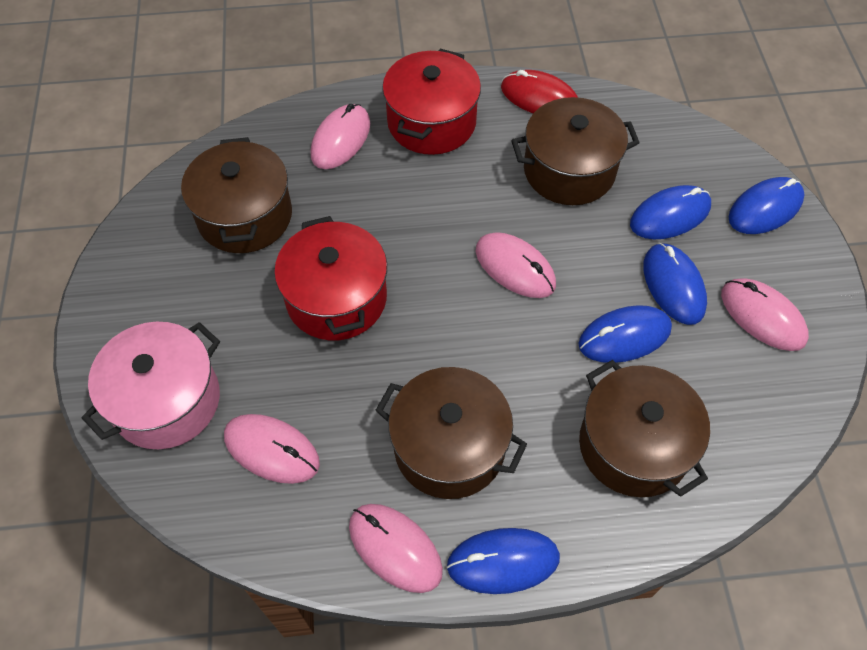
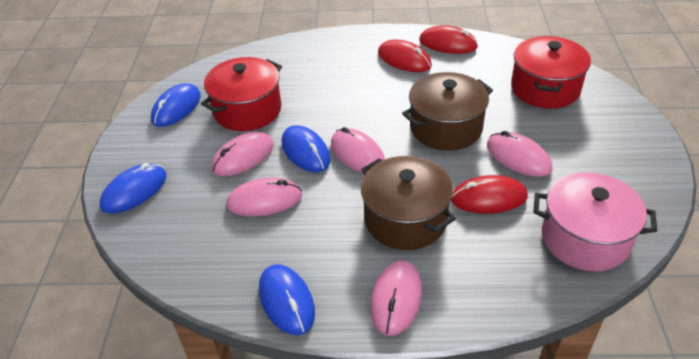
blue mouse: [447,528,560,594] [578,305,672,363] [630,185,711,240] [643,243,707,325] [728,177,805,234] = 5 -> [100,163,167,214] [151,83,201,127] [259,264,315,335] [281,125,330,172] = 4
brown pot: [181,137,292,253] [375,367,527,499] [511,97,640,205] [579,360,710,497] = 4 -> [361,156,456,250] [402,72,493,151] = 2
red mouse: [501,70,578,113] = 1 -> [378,40,432,72] [419,25,478,54] [451,175,528,214] = 3

